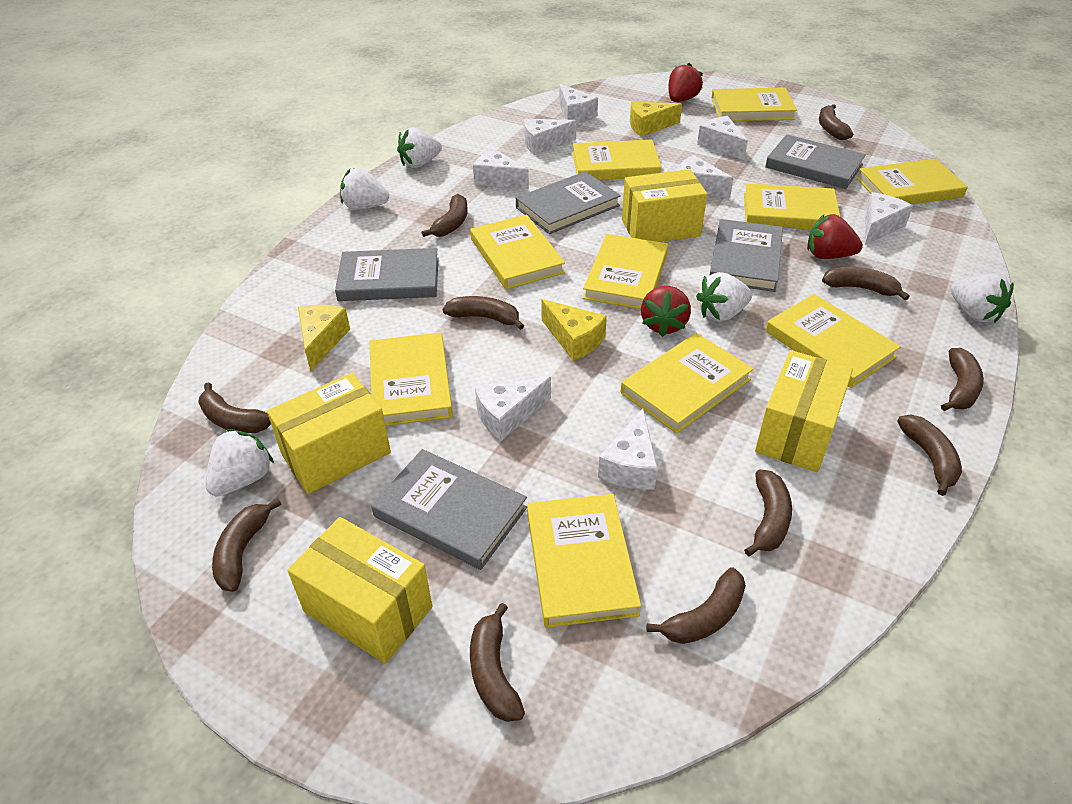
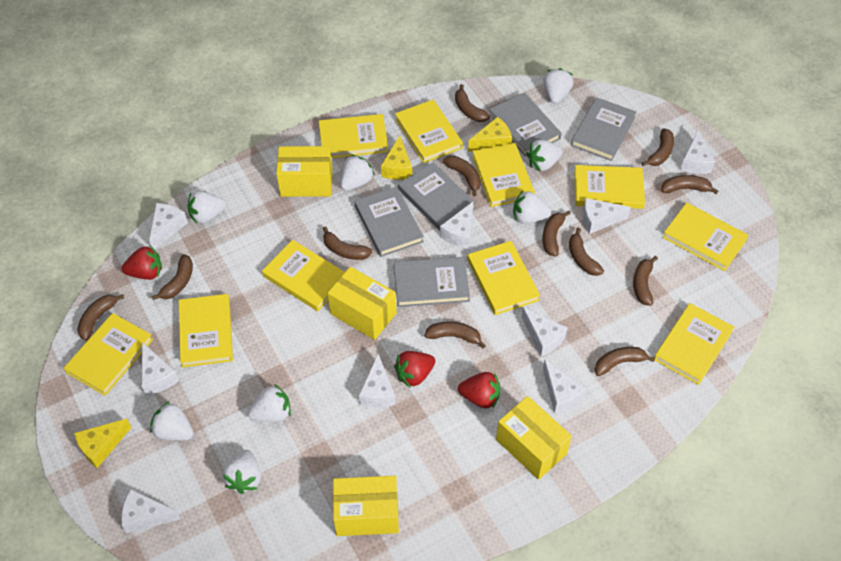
brown banana: [198,382,271,433] [212,498,281,592] [422,194,468,237] [443,296,524,330] [470,603,525,722] [647,568,746,644] [744,470,792,557] [819,104,853,140] [822,267,910,300] [897,415,962,496] [941,348,984,411] = 11 -> [77,294,124,341] [151,254,193,300] [323,226,372,260] [424,322,486,348] [443,156,481,196] [455,84,490,122] [542,211,571,256] [569,228,604,276] [595,347,655,376] [633,256,658,306] [641,128,674,166] [661,175,718,194] = 12
white cheese: [473,148,529,189] [475,377,551,441] [524,119,576,155] [559,84,598,124] [598,408,658,490] [676,155,734,198] [697,116,748,160] [865,192,913,245] = 8 -> [121,489,181,533] [141,342,179,395] [149,203,188,250] [359,354,395,407] [440,202,473,249] [522,307,568,356] [543,359,586,413] [583,198,631,234] [680,129,715,174] = 9
white strawberry: [205,429,274,496] [340,168,389,210] [397,128,442,168] [696,272,752,322] [951,273,1014,323] = 5 -> [150,401,193,441] [188,191,226,223] [223,450,261,494] [248,384,291,422] [340,154,375,191] [513,191,551,224] [526,140,563,171] [544,68,574,104] = 8

